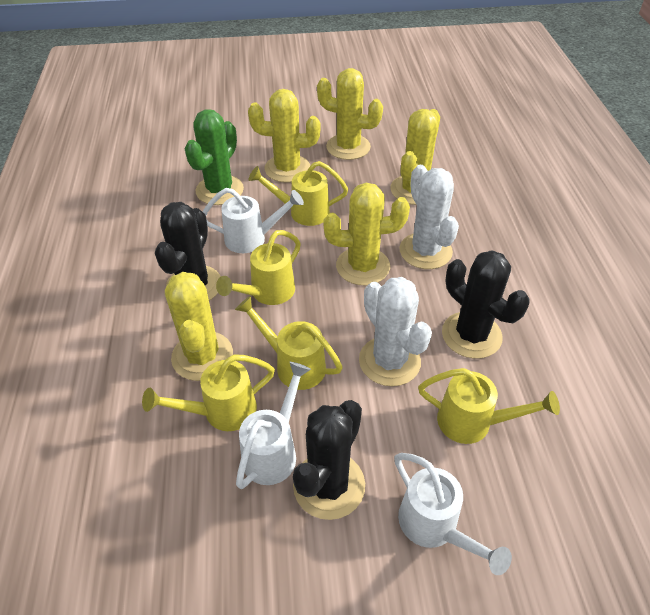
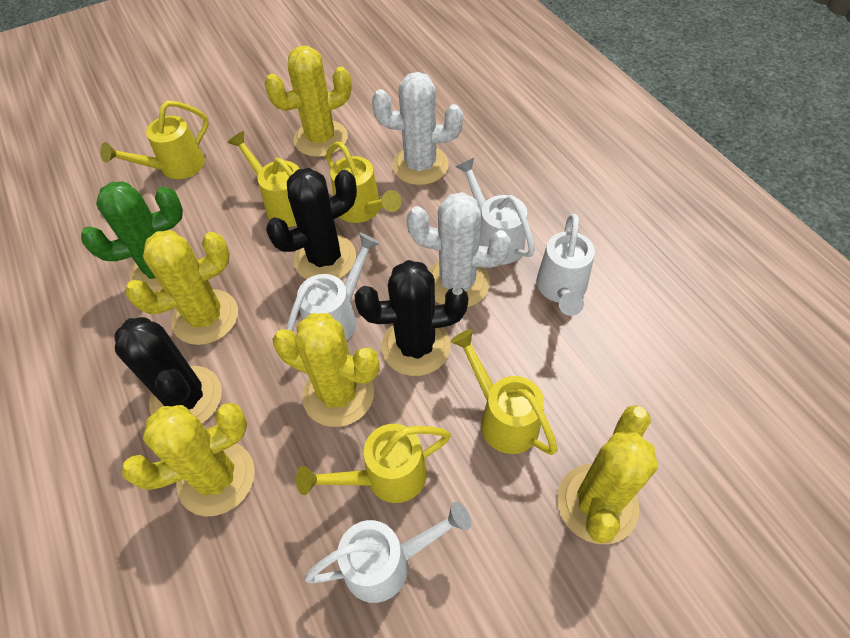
white watering can: [203,188,304,253] [236,362,311,489] [394,453,512,575] = 3 -> [287,233,380,341] [304,502,471,603] [456,158,535,264] [537,214,595,316] = 4

